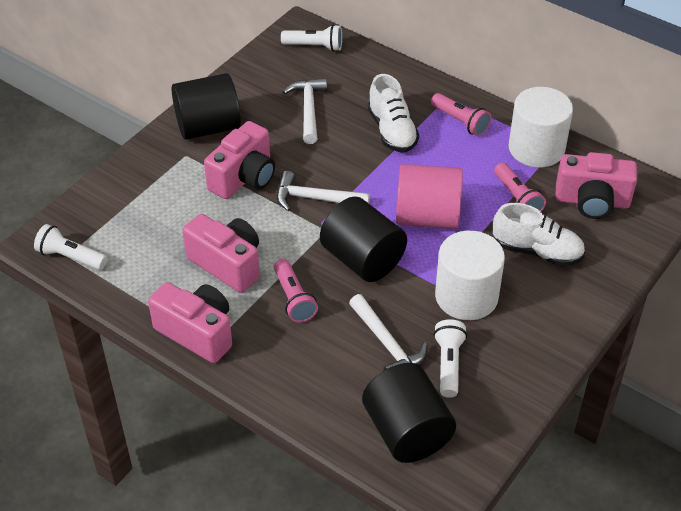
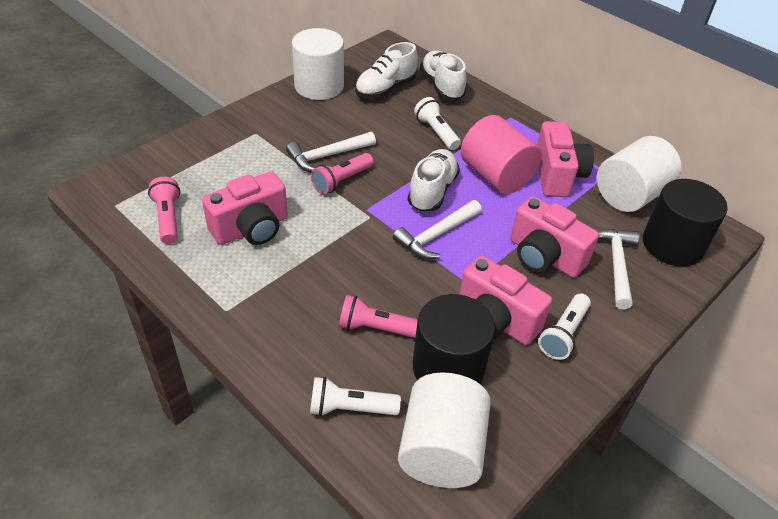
black cylinder: [172,73,241,140] [320,197,407,282] [362,363,456,463] = 3 -> [413,294,495,384] [643,179,728,267] = 2
white cylinder: [435,230,505,320] [508,87,573,168] = 2 -> [292,28,344,100] [398,372,491,488] [597,136,682,212] = 3
white shoe: [368,74,419,152] [493,203,585,266] = 2 -> [355,42,418,98] [408,149,460,211] [420,51,467,100] = 3

